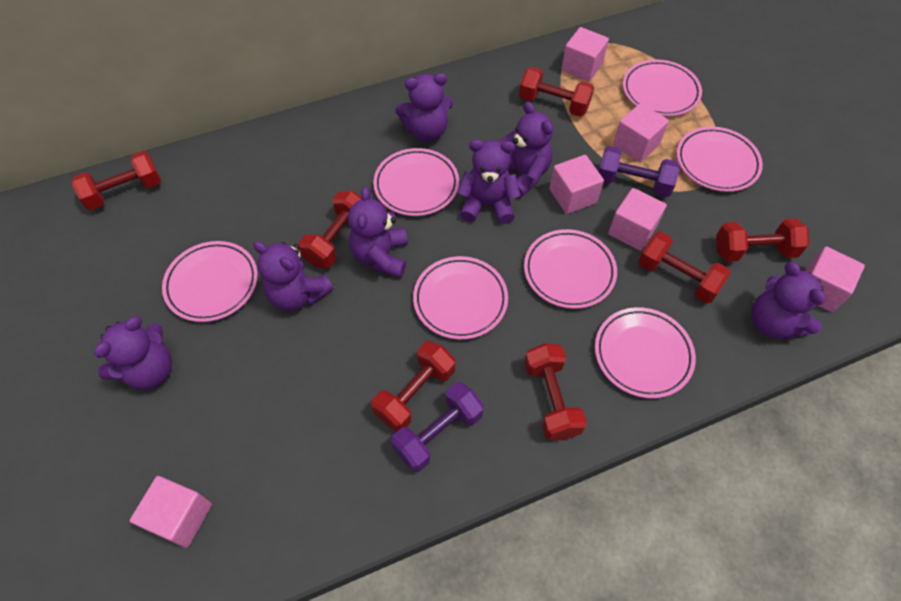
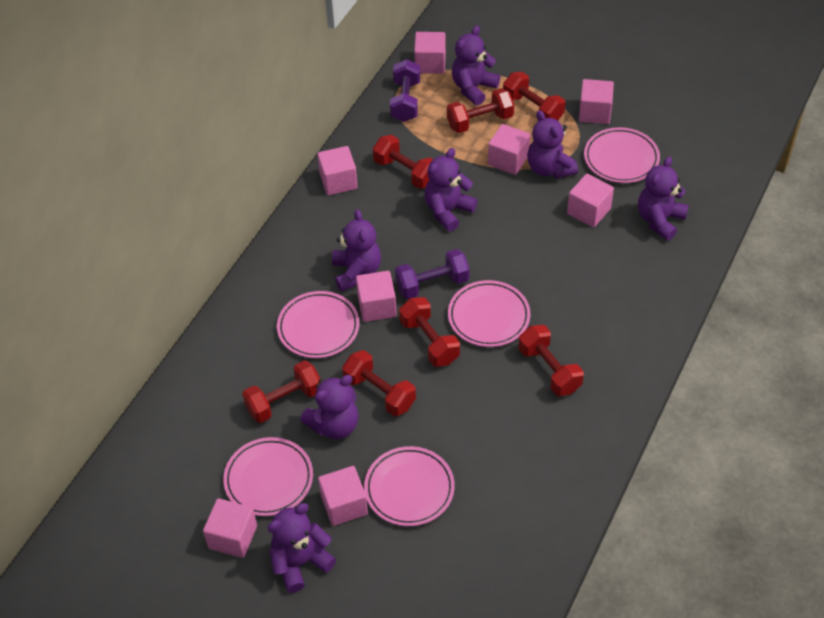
pink cube: [130,476,212,548] [549,155,604,214] [561,27,609,82] [608,188,667,251] [613,103,669,162] [805,246,865,312] = 6 -> [203,498,257,558] [317,146,358,195] [318,466,368,526] [356,271,397,322] [414,32,446,74] [488,124,530,175] [567,174,614,227] [579,79,614,124] = 8
pink plate: [162,241,258,322] [373,148,459,216] [413,256,508,340] [524,229,617,309] [595,307,696,399] [623,60,702,116] [677,127,763,192] = 7 -> [223,437,313,516] [277,291,360,358] [364,446,455,526] [448,280,530,347] [584,127,660,183] = 5

